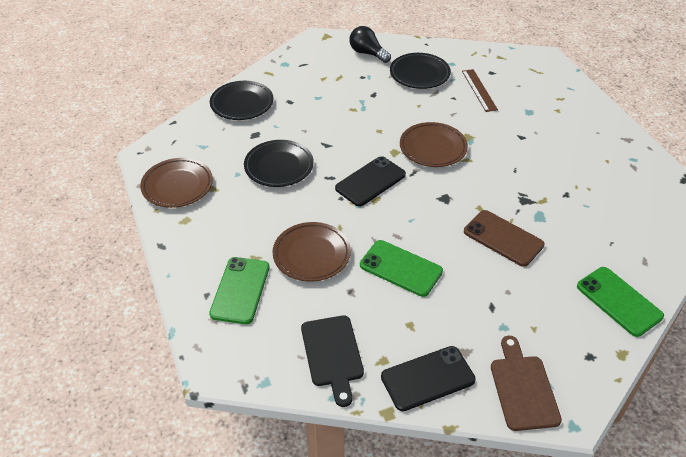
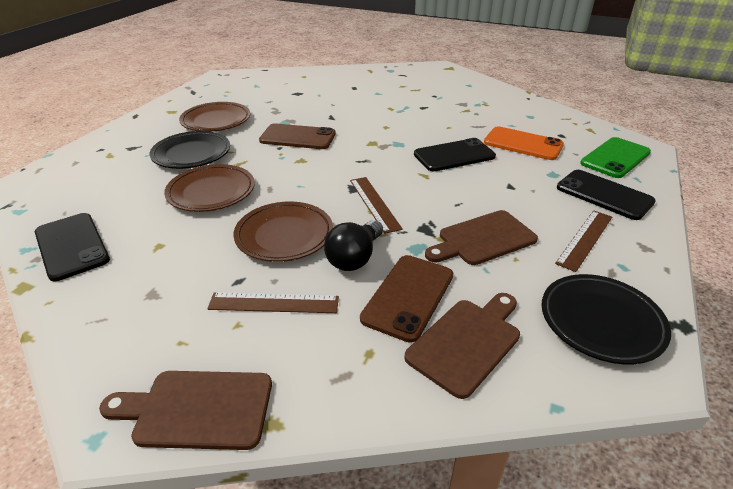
black cutting board: [301,315,364,407] = 1 -> none = 0
black phone: [335,156,406,207] [381,346,476,411] = 2 -> [35,213,110,281] [414,138,496,171] [557,170,656,220] = 3
black plate: [210,81,274,120] [244,140,314,187] [390,53,451,89] = 3 -> [149,131,230,169] [542,274,671,364] = 2
brown cutting board: [491,336,562,431] = 1 -> [99,371,272,450] [404,293,520,399] [425,210,538,265] = 3
brown phone: [464,210,545,267] = 1 -> [259,123,336,149] [360,255,453,343] = 2
brown ruler: [462,69,498,112] = 1 -> [207,293,339,313] [350,177,403,234] [555,210,612,272] = 3
green phone: [209,257,269,324] [360,240,443,297] [577,267,664,337] = 3 -> [580,137,651,178] = 1
orange phone: none = 0 -> [484,126,564,160] = 1

